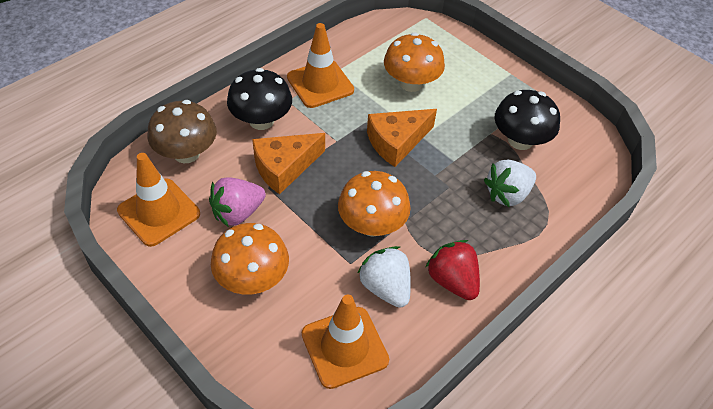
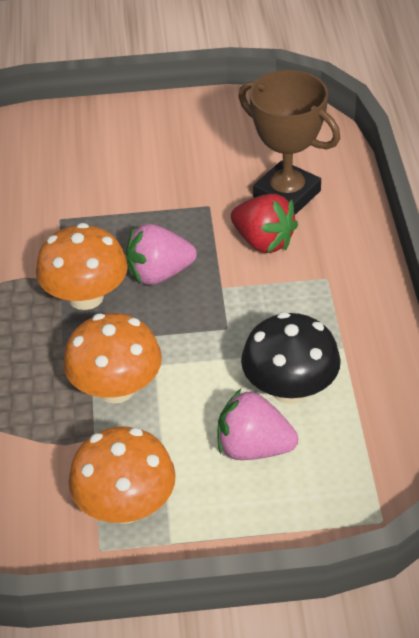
black mushroom: [227,68,292,130] [494,90,560,150] = 2 -> [241,312,341,404] = 1
brown mushroom: [148,100,217,163] = 1 -> none = 0
brown trophy: none = 0 -> [238,70,340,215] = 1
orange cheese: [252,133,325,194] [367,109,437,167] = 2 -> none = 0
orange traffic cone: [117,153,200,247] [287,23,354,108] [302,295,389,389] = 3 -> none = 0
pink strawberry: [209,177,266,227] = 1 -> [126,224,197,285] [217,389,298,460] = 2
white strawberry: [357,246,411,308] [484,160,536,207] = 2 -> none = 0

